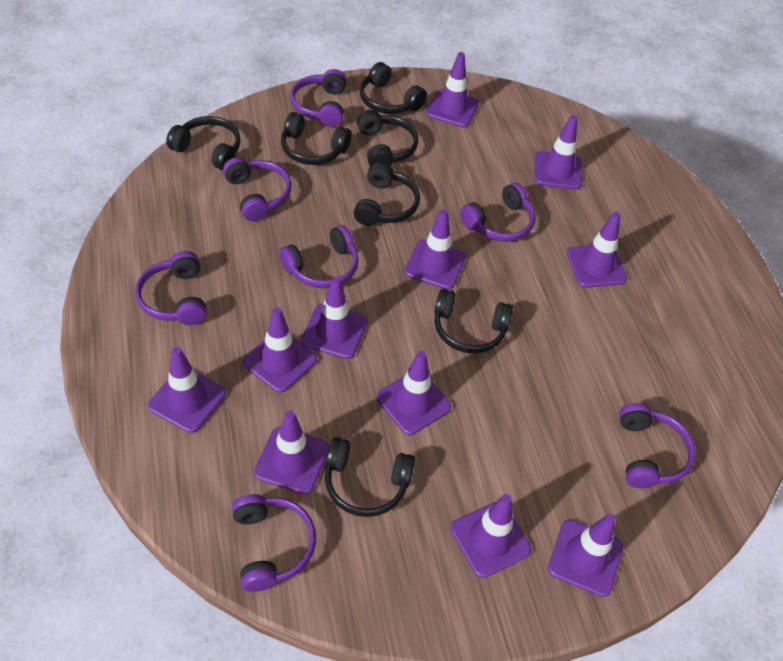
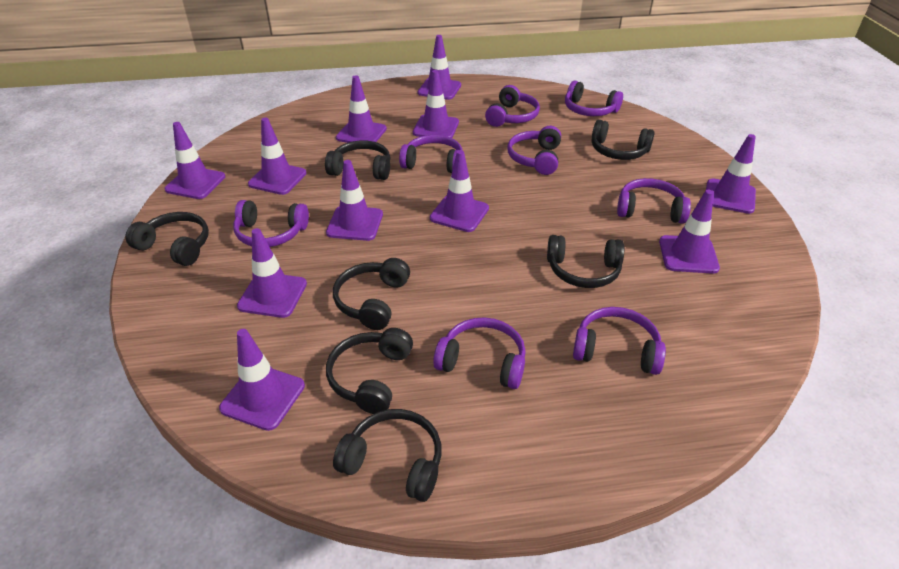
purple headphones: [135,251,207,325] [223,157,291,221] [232,494,316,592] [279,225,359,288] [290,69,346,127] [460,183,535,242] [619,403,695,488] = 7 -> [233,200,309,247] [399,135,462,173] [433,317,525,389] [485,85,540,127] [507,126,561,175] [565,81,623,116] [573,307,666,375] [617,178,691,224] = 8

